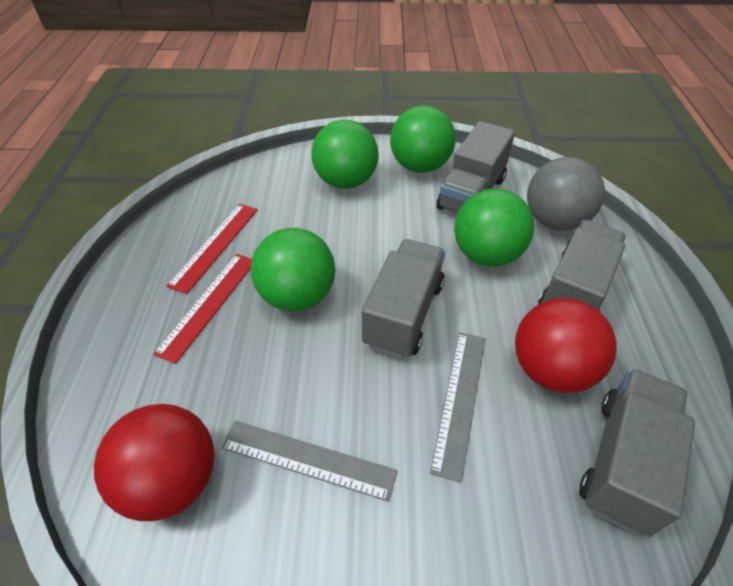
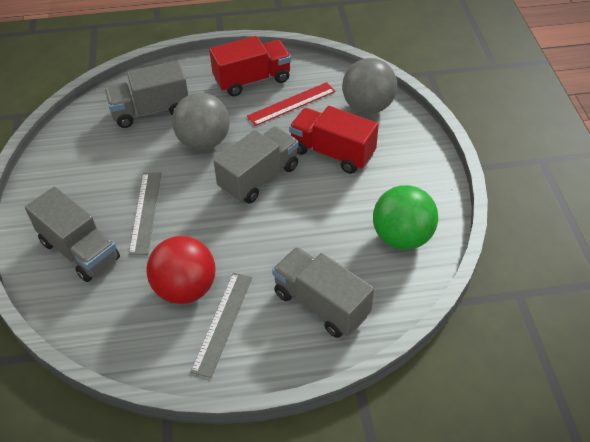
green ball: [251,228,335,311] [311,120,379,189] [390,105,455,173] [454,189,534,267] = 4 -> [373,185,438,250] = 1
grey ball: [527,157,605,231] = 1 -> [172,93,230,150] [342,58,397,114] = 2
red ball: [94,404,215,521] [515,298,616,393] = 2 -> [146,236,216,304] = 1
red ruler: [153,254,252,364] [167,204,258,294] = 2 -> [247,82,336,126] = 1
red truck: none = 0 -> [209,36,291,96] [289,106,379,174] = 2

